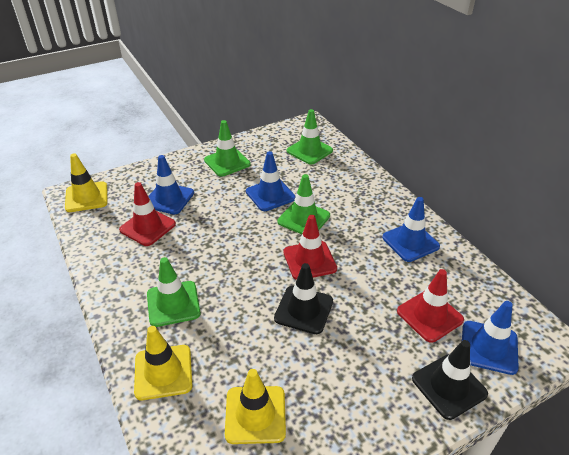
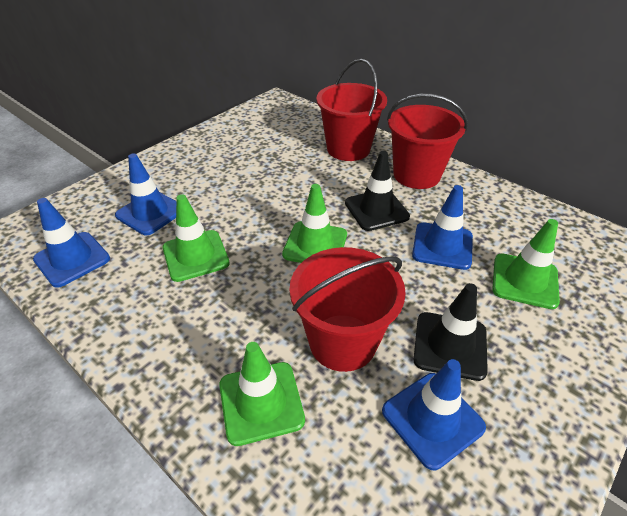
red bucket: none = 0 -> [289,247,406,372] [316,59,387,161] [387,94,468,189] = 3
red traffic cone: [119,182,176,246] [283,215,337,280] [397,269,464,343] = 3 -> none = 0
yellow traffic cone: [65,153,108,212] [134,326,192,400] [225,369,286,444] = 3 -> none = 0

